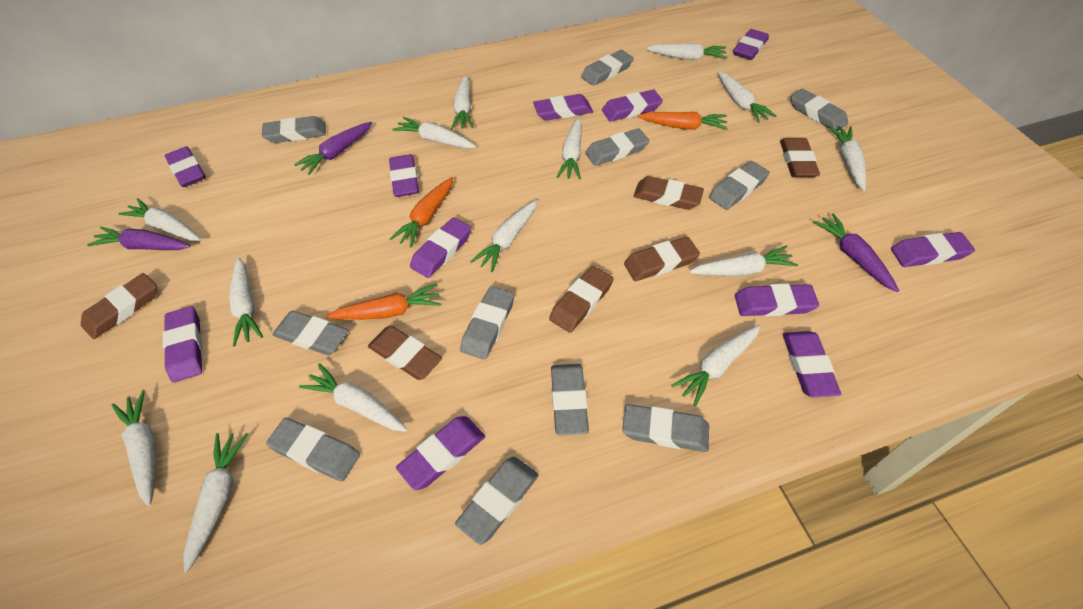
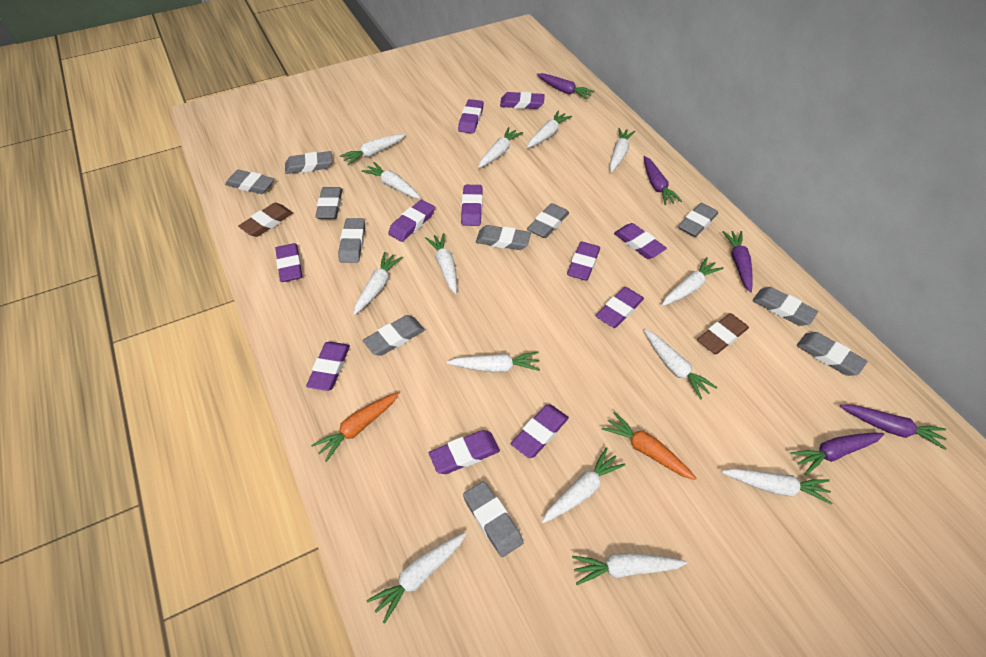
brown eraser: [81,273,157,339] [368,325,442,380] [549,266,614,333] [624,237,700,281] [634,176,704,210] [780,138,820,177] = 6 -> [238,203,293,237] [697,313,749,354] = 2
orange carrot: [326,284,441,320] [390,177,453,247] [638,112,728,130] = 3 -> [311,392,399,462] [602,412,696,480] = 2
purple carrot: [87,227,191,250] [294,122,372,175] [813,213,899,292] = 3 -> [537,73,595,100] [644,156,682,205] [722,231,753,292] [790,433,884,475] [840,404,947,450] = 5

